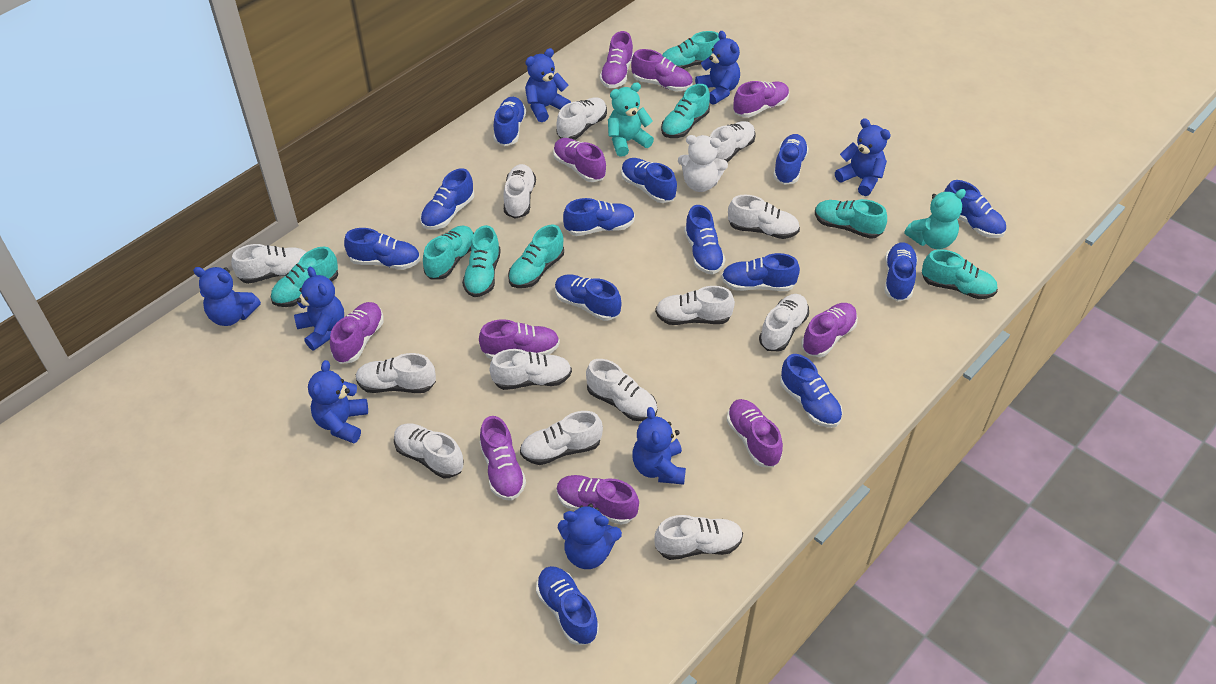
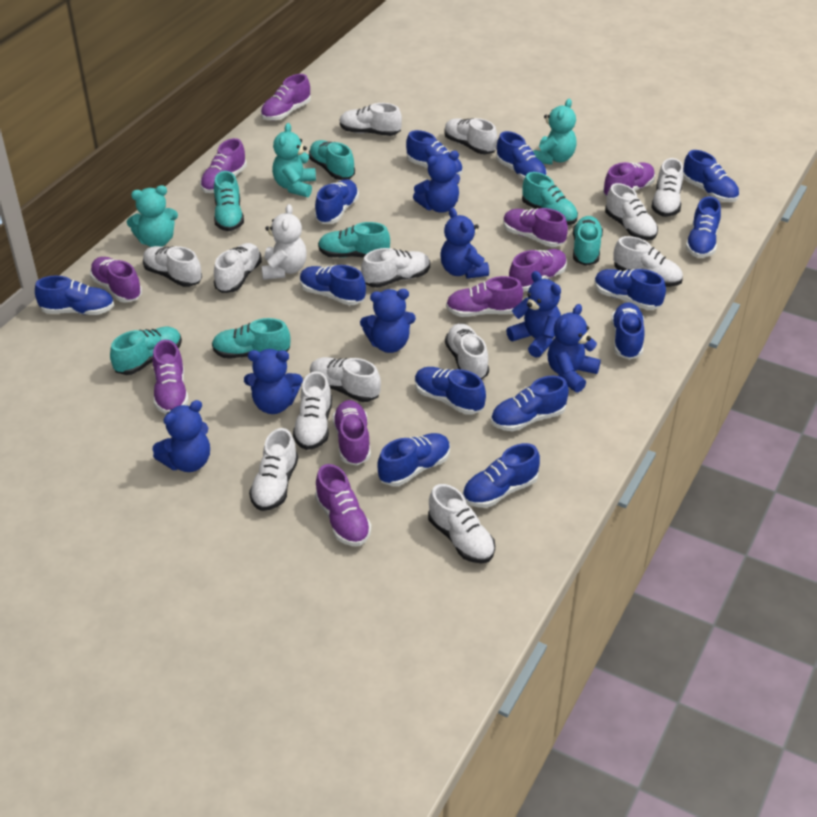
blue teddy bear: [193,267,261,326] [294,267,344,350] [308,360,368,443] [525,48,571,122] [558,503,622,569] [632,407,686,485] [695,31,740,105] [835,118,891,196] = 8 -> [153,400,210,472] [244,349,303,414] [360,289,416,353] [413,151,460,213] [440,208,489,279] [506,271,561,358] [547,304,601,393] = 7
turquoise shoe: [271,247,338,307] [423,226,474,279] [462,225,501,297] [508,225,564,288] [661,84,710,138] [662,31,720,69] [815,199,887,239] [922,249,998,299] = 8 -> [110,327,182,375] [212,318,290,359] [214,171,244,231] [309,140,355,180] [318,222,390,258] [522,172,578,225] [573,216,603,266] = 7
turquoise teddy bear: [608,82,654,157] [904,189,966,249] = 2 -> [127,185,178,247] [272,123,316,197] [533,99,577,165] = 3

